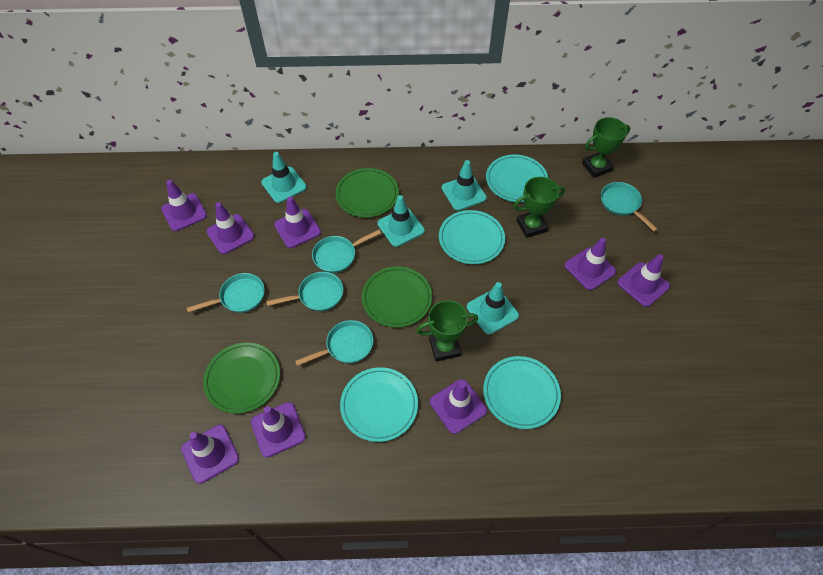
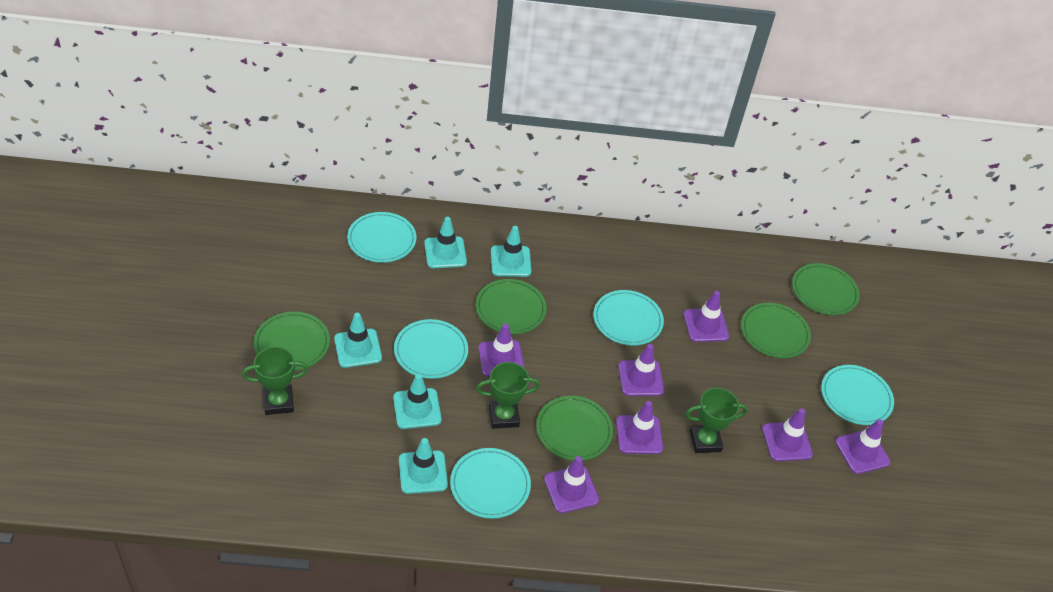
green plate: [203,342,280,413] [335,168,399,217] [362,266,432,328] = 3 -> [254,312,330,371] [475,279,547,334] [536,396,613,461] [741,303,811,358] [792,263,860,315] = 5
purple traffic cone: [161,180,207,231] [181,425,239,484] [206,202,254,254] [251,402,306,458] [274,197,321,248] [430,379,487,434] [565,238,616,290] [617,254,670,307] = 8 -> [478,324,525,377] [544,456,599,513] [616,401,663,454] [618,344,664,396] [683,291,729,342] [762,408,813,461] [835,419,890,474] = 7
turquoise pan: [187,273,265,313] [266,272,343,311] [295,320,373,366] [312,229,381,273] [601,182,658,232] = 5 -> none = 0
turquoise plate: [340,367,418,442] [439,210,505,264] [483,356,561,429] [486,154,548,202] = 4 -> [347,212,416,263] [394,319,468,379] [450,448,531,519] [593,290,664,346] [821,365,894,425] = 5
turquoise traffic cone: [261,152,307,203] [377,195,425,247] [442,160,487,211] [467,282,519,334] = 4 -> [334,313,382,368] [393,374,442,429] [399,438,448,494] [424,217,467,268] [491,226,531,277] = 5

